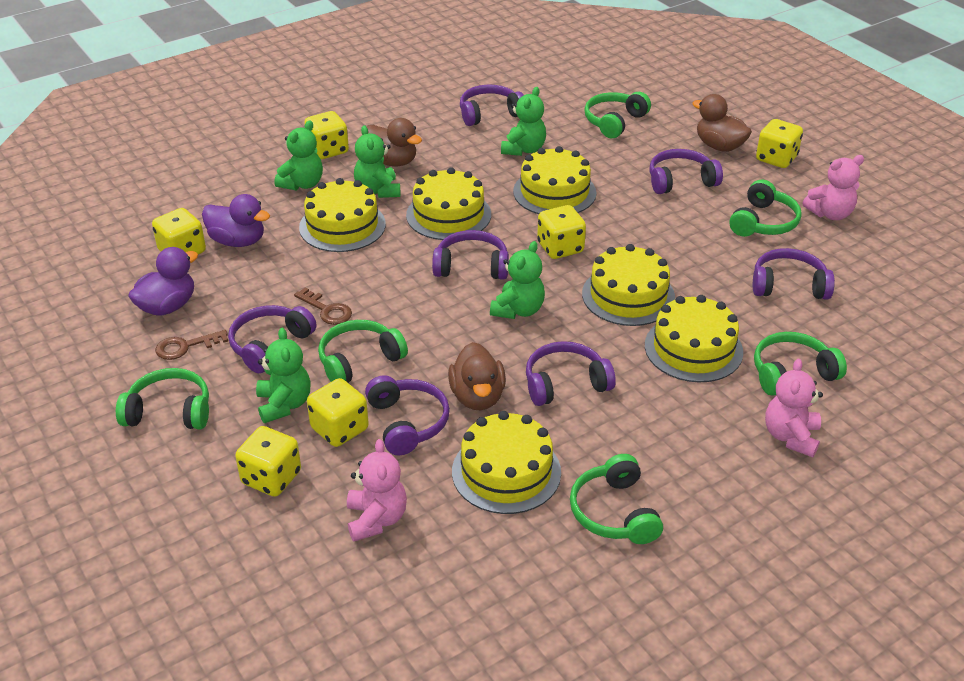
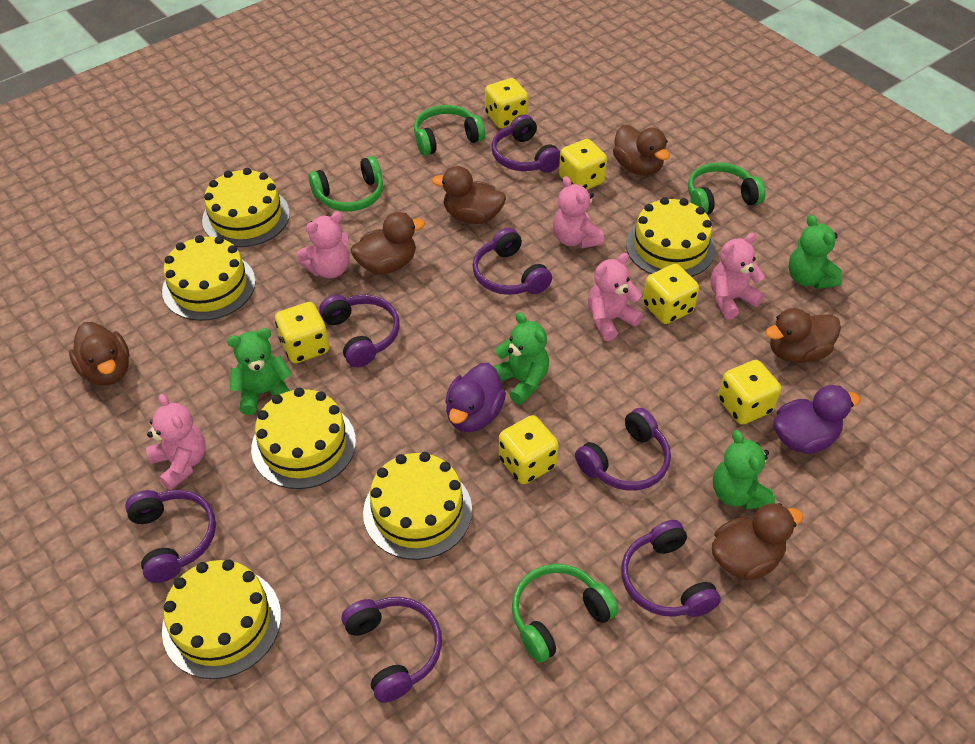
brown duck: [367,118,422,166] [448,342,506,410] [692,94,752,152] = 3 -> [69,322,129,385] [351,212,425,274] [432,166,506,224] [613,125,670,176] [712,503,803,581] [765,308,841,363] = 6
brown key: [155,330,229,360] [294,287,352,325] = 2 -> none = 0
green headphones: [116,368,209,430] [318,320,408,383] [570,454,663,544] [584,92,651,138] [729,179,802,237] [754,332,847,396] = 6 -> [308,156,383,211] [414,105,485,156] [512,564,619,663] [688,162,766,215] = 4
green teddy bear: [256,328,311,423] [274,121,323,190] [354,125,400,198] [490,241,545,319] [501,87,546,156] = 5 -> [227,328,292,415] [493,312,549,405] [713,430,775,510] [789,215,842,289] = 4
pink teddy bear: [347,439,407,541] [765,359,823,457] [803,155,864,220] = 3 -> [146,394,206,490] [297,212,349,279] [553,176,604,249] [588,253,643,341] [710,233,765,319] = 5

